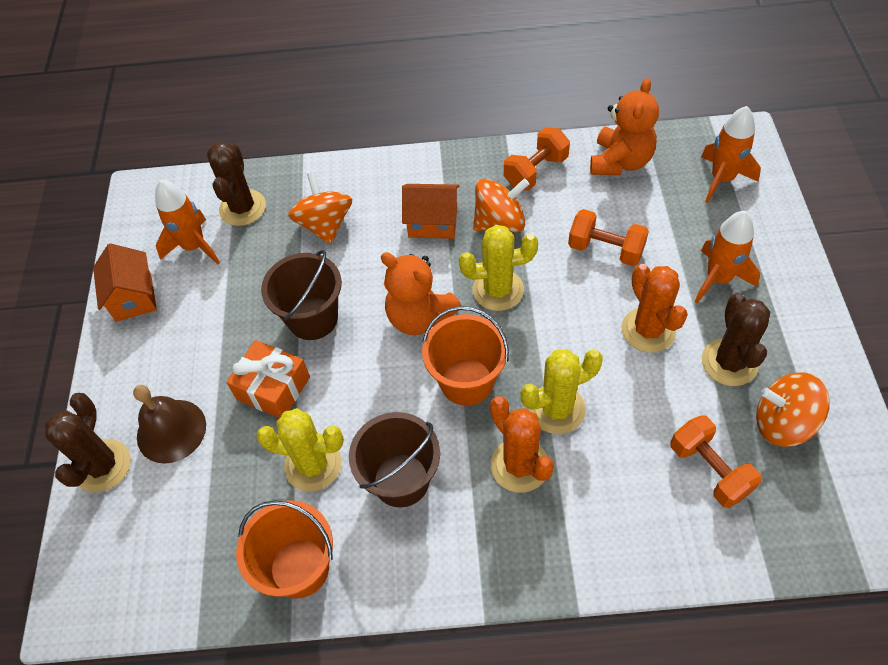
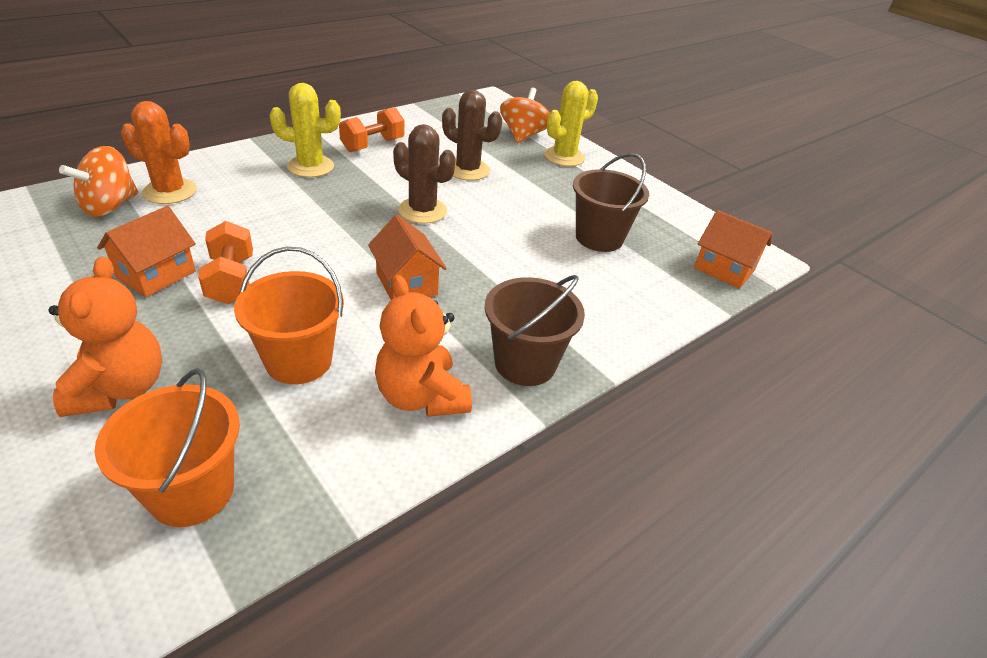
brown bell: [133,385,206,464] = 1 -> none = 0
brown cactus: [45,393,131,492] [207,142,266,226] [702,293,770,386] = 3 -> [393,124,455,224] [442,90,502,181] = 2
orange cactus: [490,396,554,493] [621,264,688,353] = 2 -> [121,101,197,204] = 1
orange dumbbell: [504,127,570,191] [568,209,649,266] [671,415,762,508] = 3 -> [198,221,253,304] [339,107,405,152] = 2
orange gift: [226,340,310,418] = 1 -> none = 0
orange house: [93,243,157,322] [402,184,459,239] = 2 -> [97,206,196,297] [368,215,447,300] [694,210,772,289] = 3
orange rocket: [155,180,220,265] [695,211,760,303] [701,106,761,203] = 3 -> none = 0
orange spinning top: [288,172,352,245] [473,178,529,233] [756,373,830,447] = 3 -> [59,146,138,217] [500,87,550,143] = 2
yellow cactus: [256,408,344,491] [459,225,538,311] [520,349,603,434] = 3 -> [270,83,341,177] [544,81,598,166] = 2

